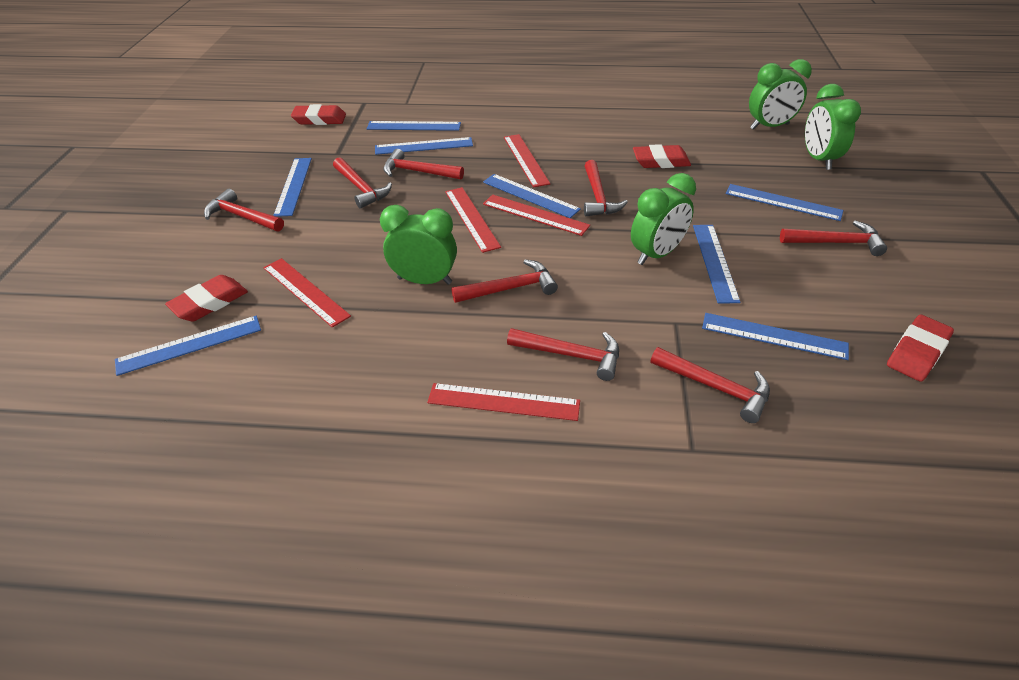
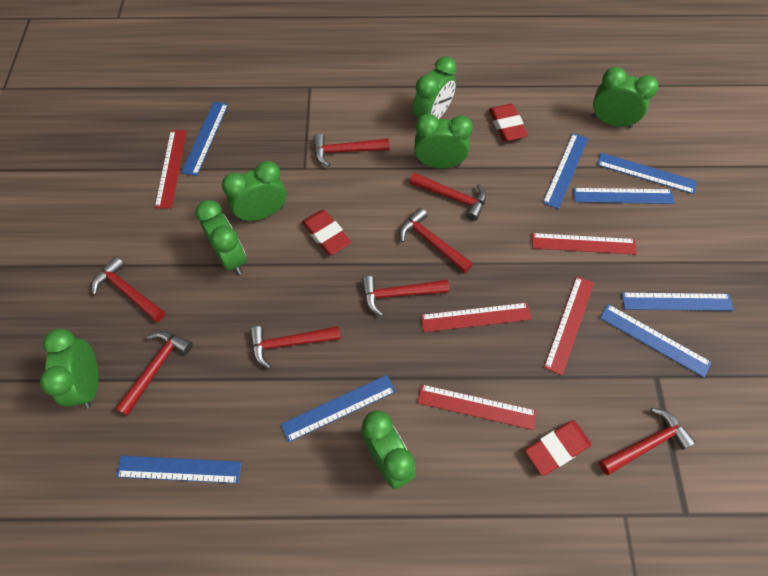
green clock: [380,205,457,285] [631,173,696,265] [749,59,812,130] [805,84,861,170] = 4 -> [40,329,98,408] [195,200,247,275] [222,161,286,222] [361,411,416,489] [413,56,457,119] [414,114,473,168] [591,67,659,128] = 7
red eraser: [165,275,248,322] [291,104,346,125] [633,144,691,168] [887,315,954,382] = 4 -> [302,210,351,255] [489,104,528,141] [525,420,591,476] = 3

